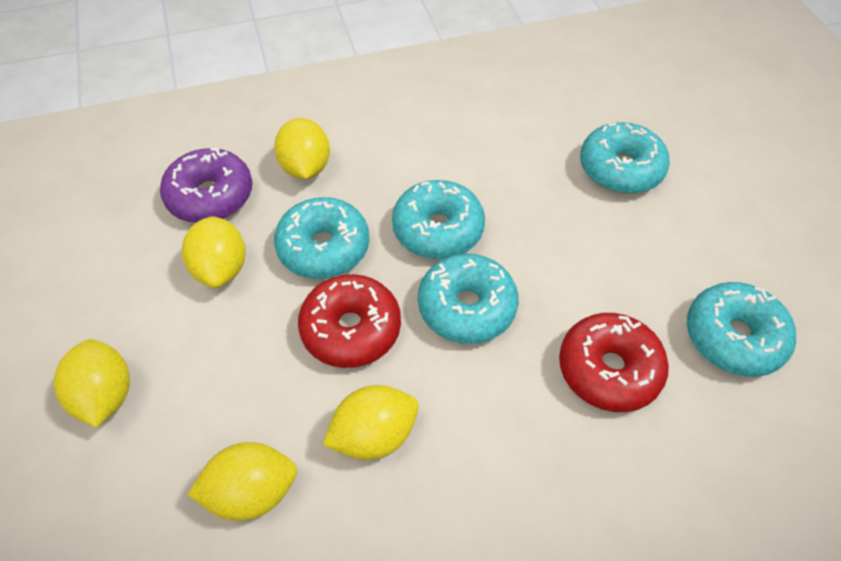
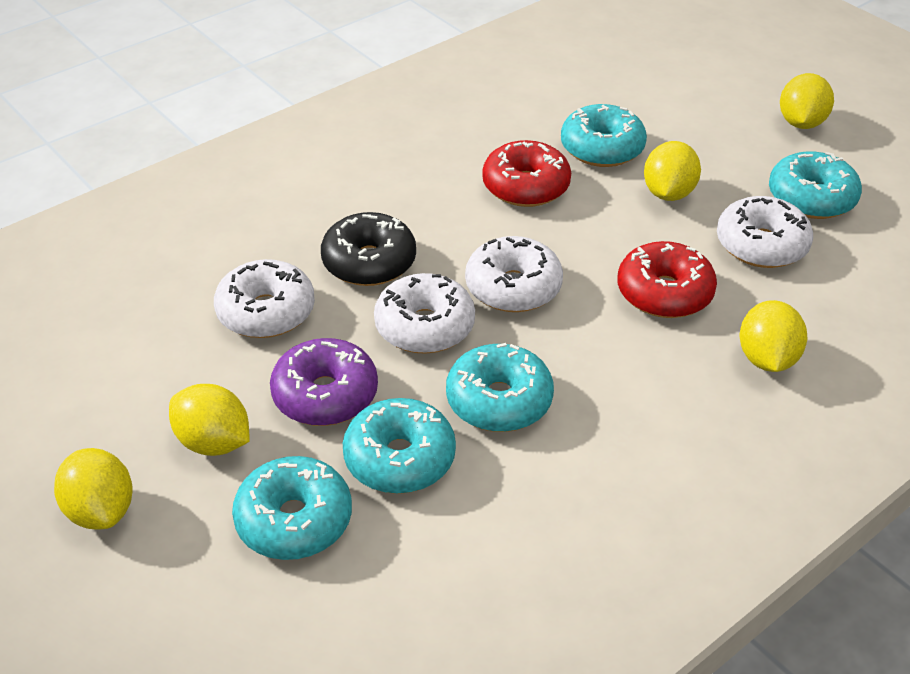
black donut: none = 0 -> [321,212,416,286] = 1
white donut: none = 0 -> [214,259,315,338] [374,273,475,354] [465,236,563,312] [717,196,813,268] = 4

